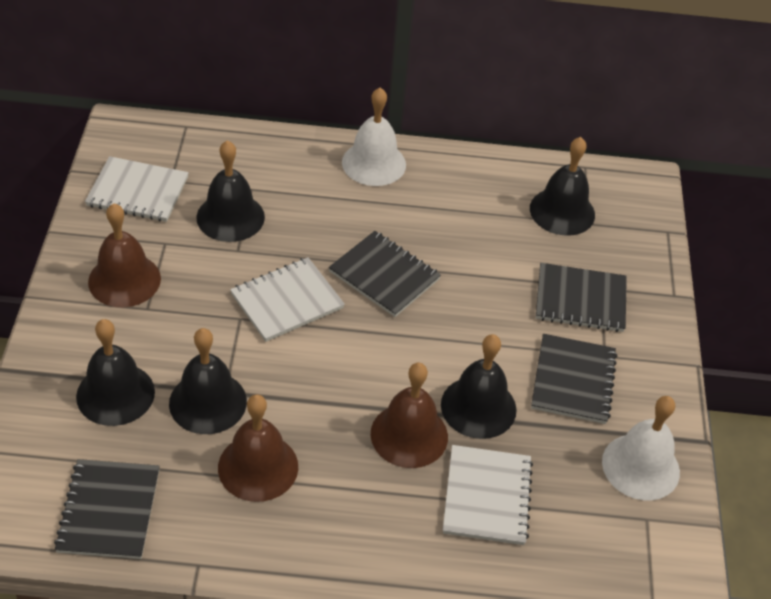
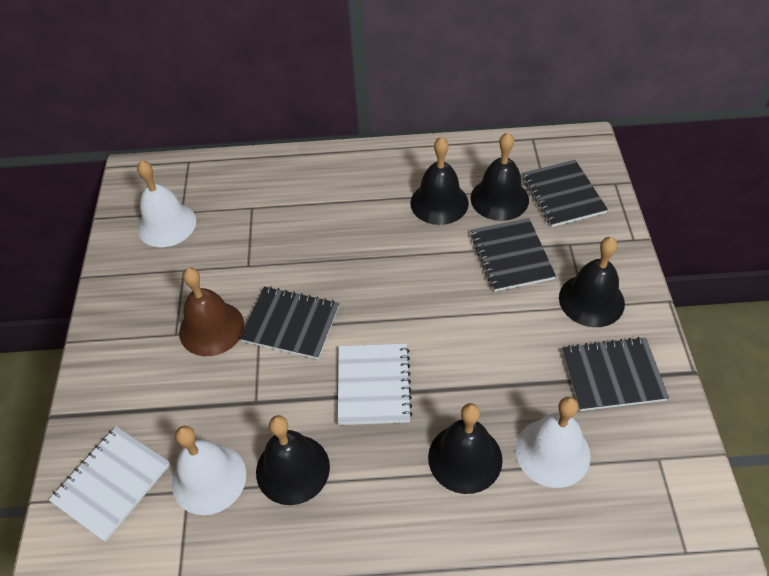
brown bell: [88,203,161,307] [218,394,298,502] [371,363,448,468] = 3 -> [179,268,244,356] = 1
white bell: [342,88,406,186] [602,396,680,500] = 2 -> [137,160,196,247] [172,426,246,515] [516,397,591,488] = 3
white notebook: [85,156,189,222] [230,257,345,342] [443,445,533,545] = 3 -> [49,427,170,542] [338,344,413,425] = 2

